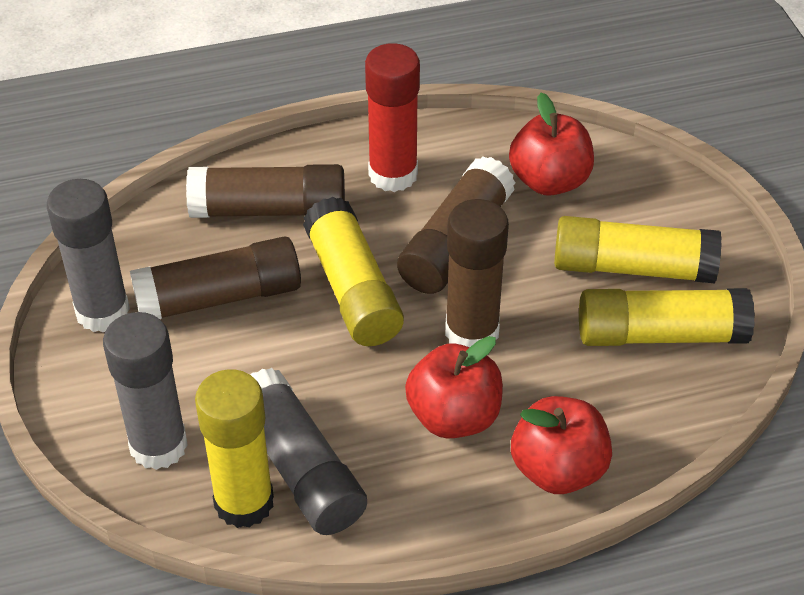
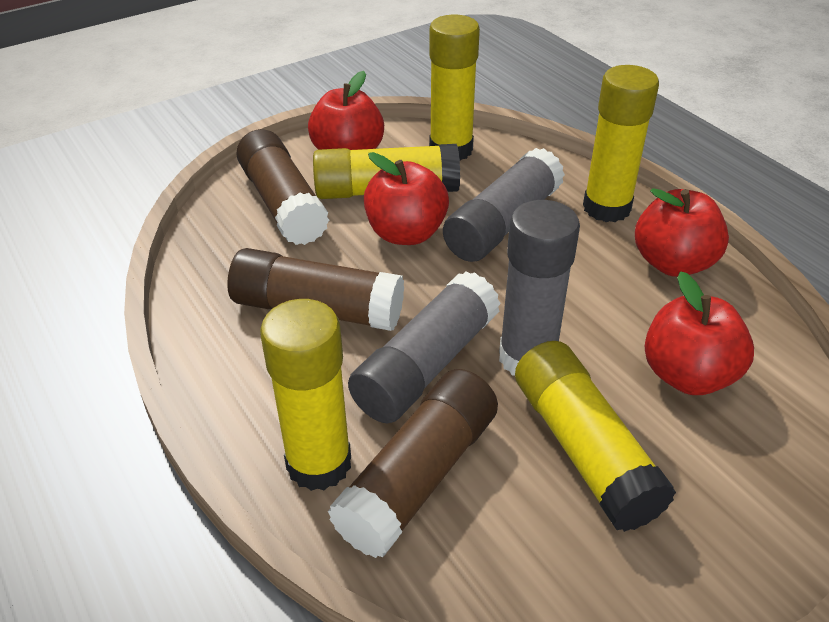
brown glue stick: [130,237,301,319] [186,164,345,218] [397,156,516,294] [445,199,509,347] = 4 -> [227,248,404,331] [236,129,329,245] [328,369,498,558] = 3
red apple: [405,336,503,439] [509,93,594,196] [511,396,612,494] = 3 -> [308,71,384,150] [364,152,449,245] [635,188,729,277] [645,271,754,395] = 4
red glue stick: [365,43,420,192] = 1 -> none = 0
yellow glue stick: [195,369,274,528] [303,197,404,346] [554,216,722,284] [579,288,755,346] = 4 -> [260,299,351,491] [313,144,460,199] [429,15,480,161] [515,341,676,532] [583,65,659,222] = 5

